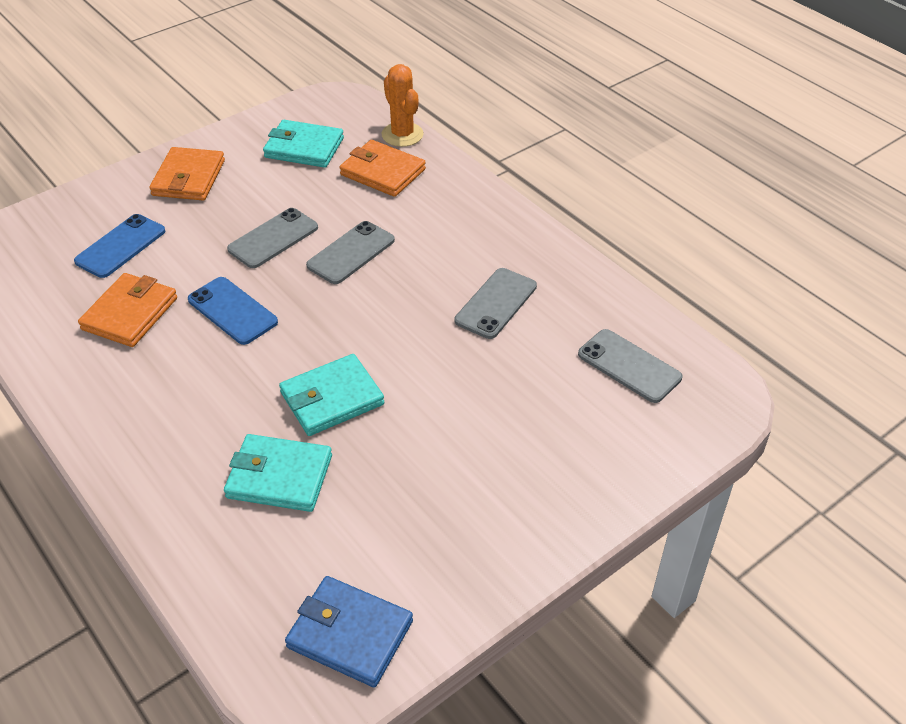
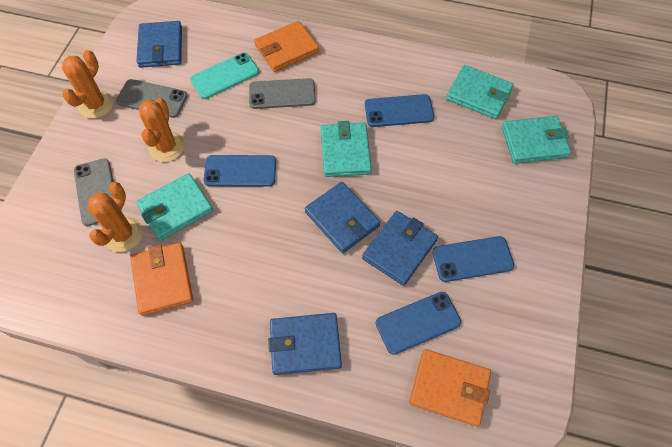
blue phone: [74,214,165,278] [188,277,278,345] = 2 -> [204,155,276,187] [365,94,434,127] [376,292,461,355] [432,236,514,282] = 4
blue wallet: [285,576,413,687] = 1 -> [136,21,182,68] [268,313,342,375] [305,182,380,253] [362,211,438,286] = 4
grey phone: [227,208,318,268] [306,221,395,284] [454,268,537,339] [578,329,682,403] = 4 -> [74,158,113,226] [116,79,187,118] [249,78,316,109] = 3
orange cactus: [382,64,424,147] = 1 -> [62,50,114,119] [88,182,143,252] [139,98,185,162] = 3
turquoise phone: none = 0 -> [190,53,259,99] = 1
turquoise wallet: [224,434,332,512] [263,120,344,168] [279,354,385,436] = 3 -> [136,173,213,241] [321,121,372,177] [446,65,514,119] [502,116,571,164] = 4

